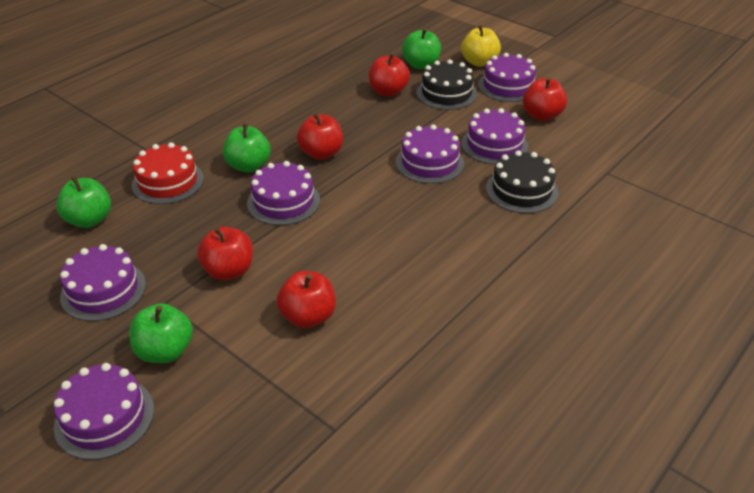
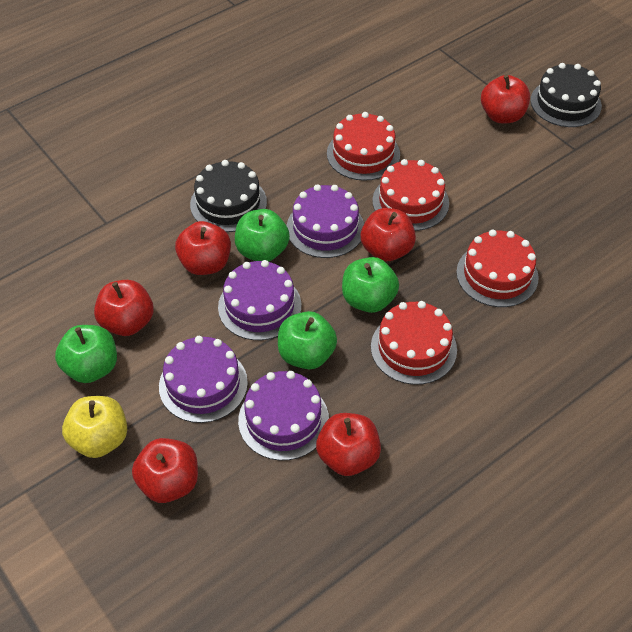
purple cake: [54,363,154,460] [60,244,146,321] [247,161,320,225] [396,124,464,184] [461,108,528,165] [478,53,536,102] = 6 -> [159,336,248,423] [218,260,301,340] [238,371,329,461] [287,184,364,258] = 4
red apple: [197,227,253,281] [276,271,336,328] [297,113,343,160] [369,53,410,97] [523,77,567,121] = 5 -> [94,280,154,336] [132,438,198,503] [175,221,231,275] [316,413,381,476] [361,208,416,261] [481,75,530,123] = 6
red cake: [132,142,204,204] = 1 -> [327,112,400,181] [371,301,457,385] [373,159,449,231] [456,230,539,307] = 4

